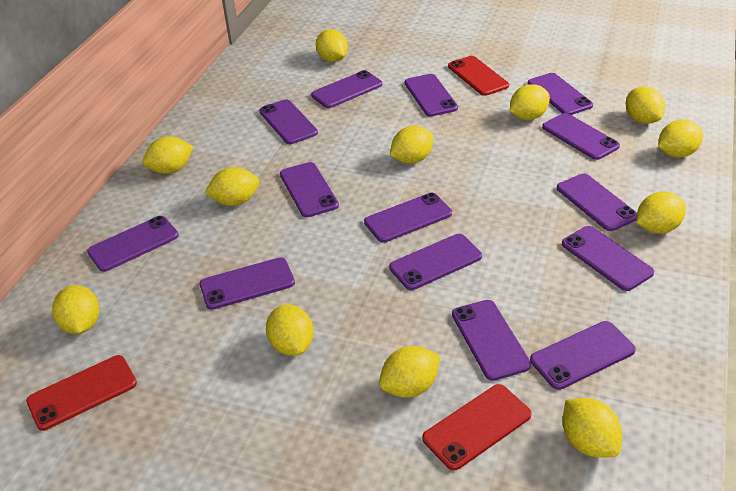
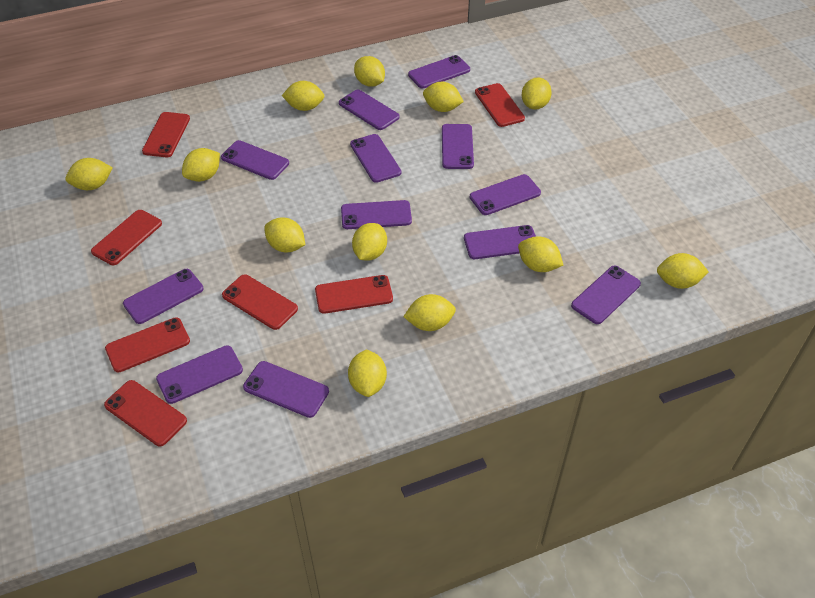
purple phone: [87,216,179,272] [199,257,295,310] [259,99,318,144] [280,162,339,217] [311,70,382,108] [364,193,452,243] [389,234,482,290] [405,74,458,117] [452,300,531,381] [528,73,593,115] [530,321,636,390] [542,113,620,160] [557,173,637,231] [562,226,654,291] = 14 -> [123,269,204,324] [156,345,243,404] [221,140,289,180] [243,361,329,418] [339,90,400,130] [341,200,412,229] [350,134,401,183] [408,55,470,88] [442,124,474,169] [464,225,536,259] [470,174,541,215] [571,266,641,324] = 12
red phone: [26,355,137,431] [422,384,532,471] [448,56,509,96] = 3 -> [91,210,162,265] [104,380,187,446] [105,317,190,372] [142,112,190,157] [222,274,298,330] [315,275,393,314] [475,83,525,127] = 7

